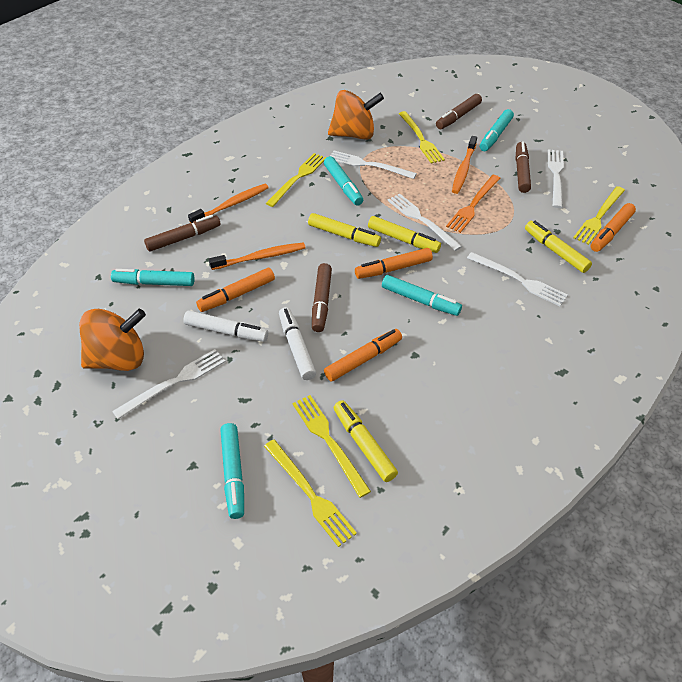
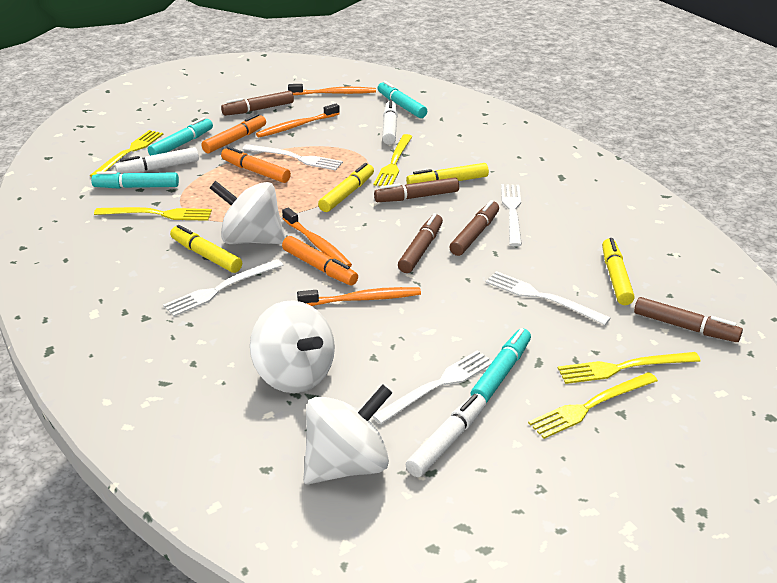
brown marker: [144,215,221,252] [312,263,332,332] [436,94,482,129] [516,141,531,193] = 4 -> [221,91,294,116] [374,177,459,202] [398,213,443,273] [449,200,499,256] [634,297,743,342] = 5
orange fork: [446,175,501,233] = 1 -> none = 0
orange marker: [196,268,275,312] [324,329,402,382] [355,248,433,279] [590,203,636,252] = 4 -> [201,114,266,153] [221,147,291,183] [282,236,358,285] = 3
orange spinning top: [79,309,146,371] [328,90,384,140] = 2 -> none = 0
orange toothbrush: [188,184,269,223] [209,242,306,270] [452,136,477,194] = 3 -> [256,104,340,138] [282,208,352,267] [288,84,376,95] [297,287,421,306] = 4
turquoise marker: [111,269,194,286] [221,423,244,519] [324,156,363,206] [382,275,462,316] [480,109,514,151] = 5 -> [91,171,179,189] [148,117,213,156] [378,81,427,118] [471,328,531,403] = 4
white marker: [183,311,268,342] [279,307,316,380] = 2 -> [115,147,199,174] [382,99,398,145] [406,394,486,477] = 3
white spinning top: none = 0 -> [210,181,285,244] [250,300,335,393] [303,384,392,484] = 3

